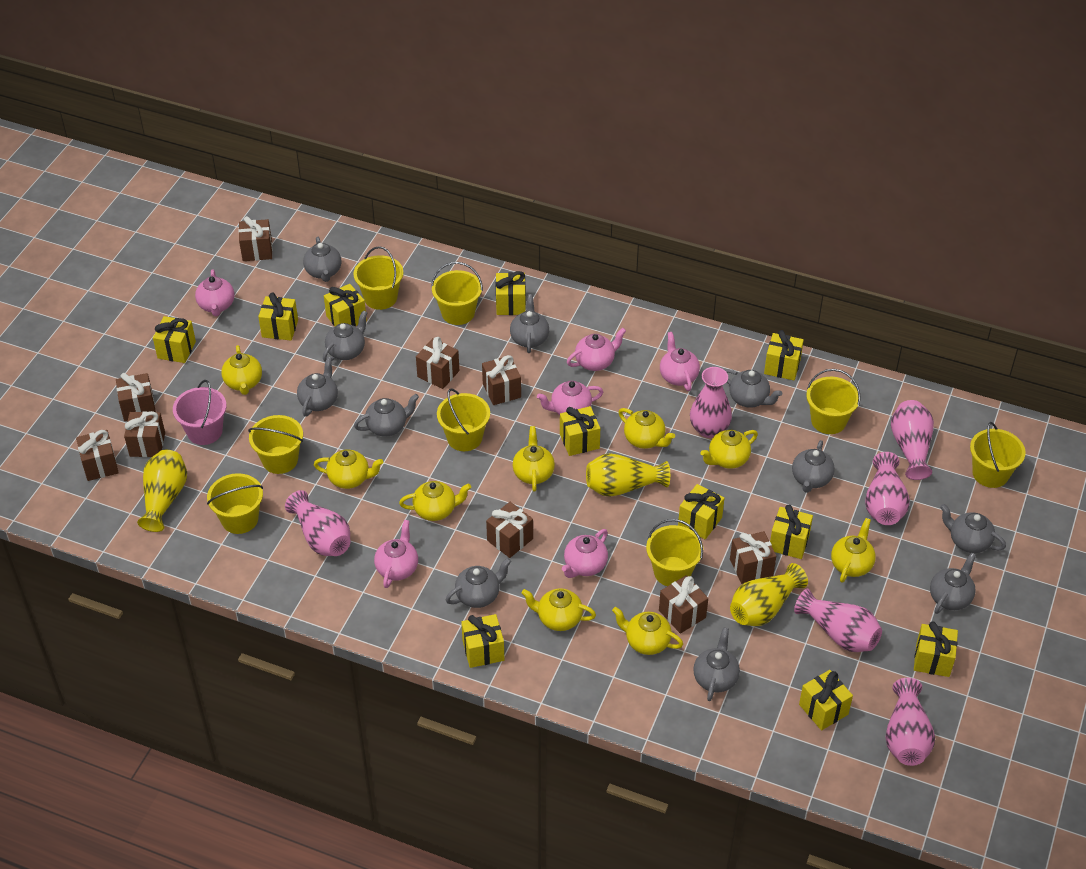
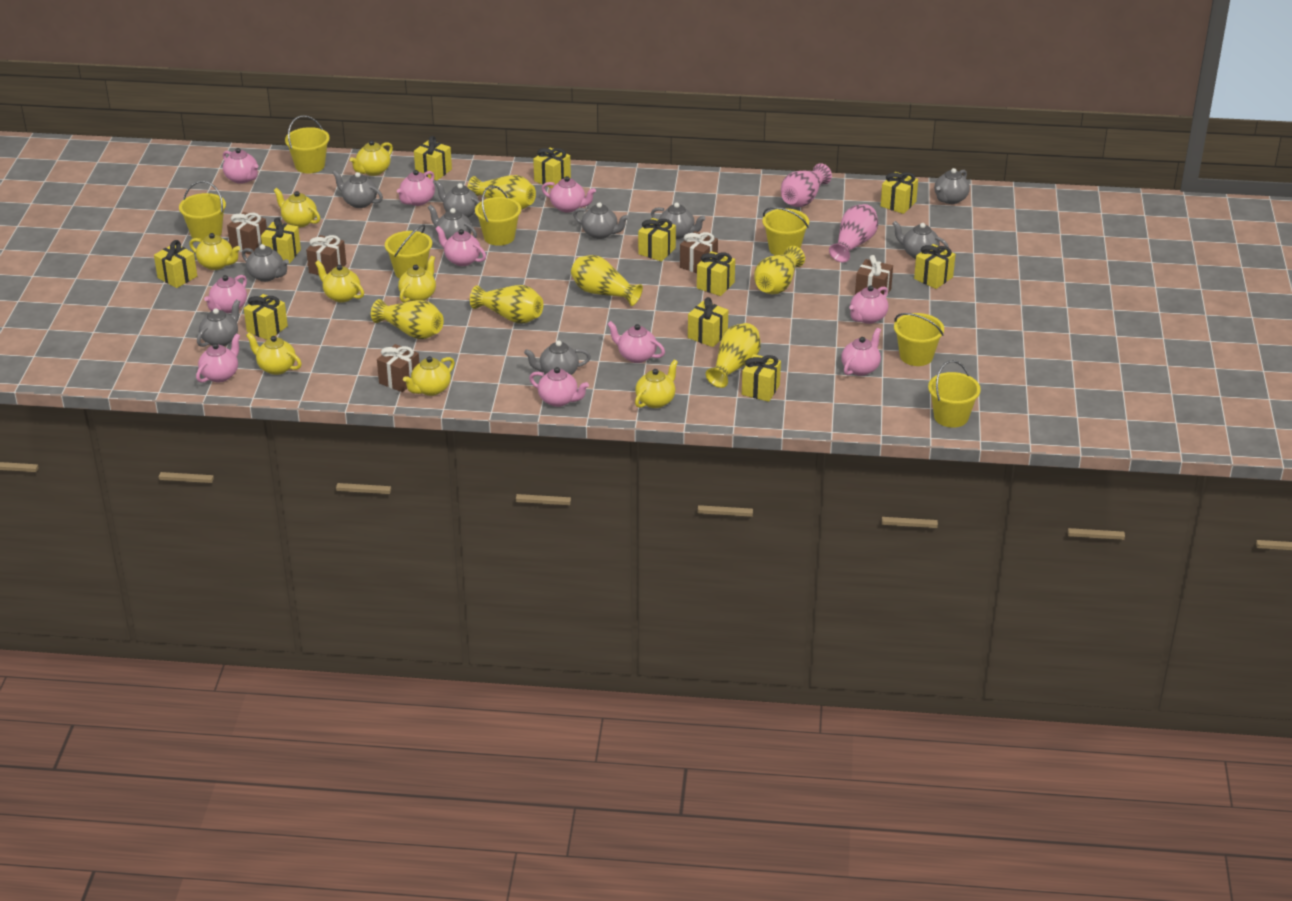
brown gift: [76,430,119,481] [116,373,156,421] [124,411,165,457] [239,216,272,261] [416,337,459,389] [482,355,521,405] [486,502,533,558] [659,575,708,634] [730,531,776,584] = 9 -> [227,212,267,255] [306,235,346,275] [377,344,419,392] [680,231,718,273] [855,255,893,296] = 5
grey teapot: [297,357,338,417] [303,237,342,282] [323,310,368,362] [354,394,419,437] [446,558,511,608] [510,294,549,353] [693,628,740,701] [725,369,782,408] [792,440,835,493] [930,553,976,614] [940,504,1006,553] = 11 -> [197,299,240,347] [242,244,289,282] [333,170,383,208] [428,205,477,240] [435,181,480,218] [524,340,591,375] [573,202,629,239] [651,203,706,239] [892,221,949,259] [934,168,970,204] = 10
pink bucket: [173,380,226,445] = 1 -> none = 0
pink teapot: [195,269,235,316] [374,520,418,588] [537,381,603,415] [562,529,608,578] [567,328,626,371] [660,332,700,391] = 6 -> [196,334,240,383] [204,275,247,313] [223,148,258,184] [397,170,435,206] [435,226,486,266] [529,367,589,407] [542,176,596,212] [607,321,665,363] [841,328,881,376] [849,286,888,324] = 10
pink vase: [285,490,350,556] [690,367,732,438] [794,588,882,652] [865,452,910,525] [886,678,935,766] [891,400,934,480] = 6 -> [781,163,832,207] [829,204,878,263] = 2
yellow bucket: [207,473,263,534] [248,415,303,474] [353,246,403,310] [431,262,483,325] [437,389,490,451] [646,519,703,586] [806,369,861,434] [970,422,1026,488] = 8 -> [179,181,226,242] [285,115,330,174] [385,224,432,279] [475,185,521,246] [762,207,809,255] [894,313,944,366] [928,360,981,428] = 7
yellow teapot: [221,345,262,395] [314,449,383,489] [399,481,471,521] [513,426,555,492] [522,588,596,631] [612,607,683,655] [618,408,675,449] [700,430,758,469] [831,518,876,583] = 9 -> [189,233,240,270] [246,332,302,375] [274,188,320,228] [315,260,364,302] [350,140,393,176] [398,256,436,302] [403,356,455,396] [635,360,678,408] = 8
yellow vase: [137,450,187,532] [586,453,670,497] [730,563,808,626] = 3 -> [371,299,444,339] [468,175,536,210] [470,285,543,324] [571,255,643,306] [706,323,761,388] [754,246,805,295] = 6

